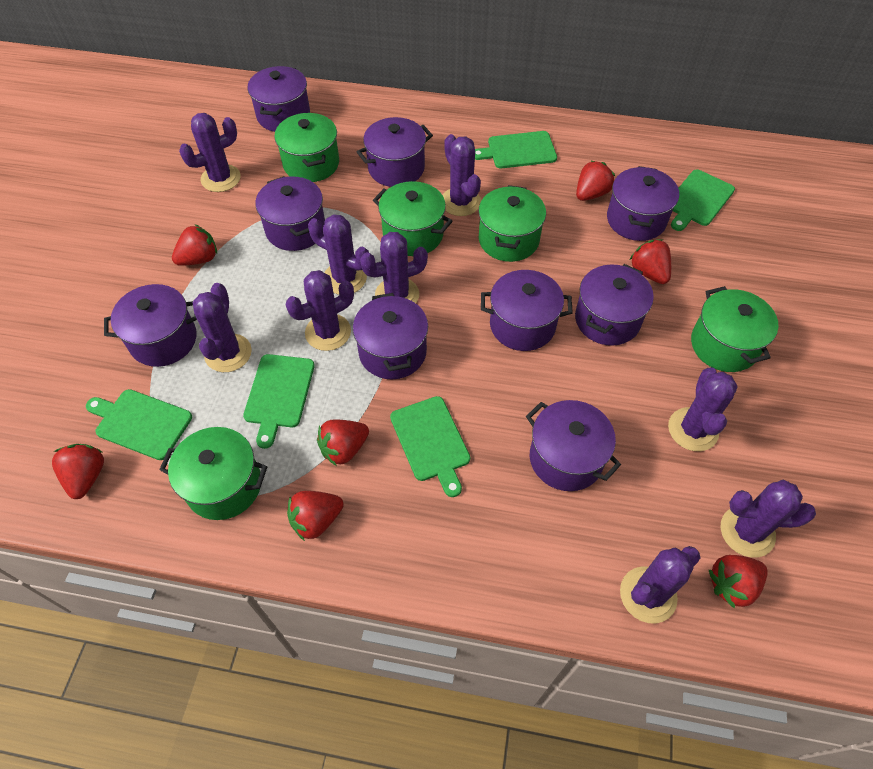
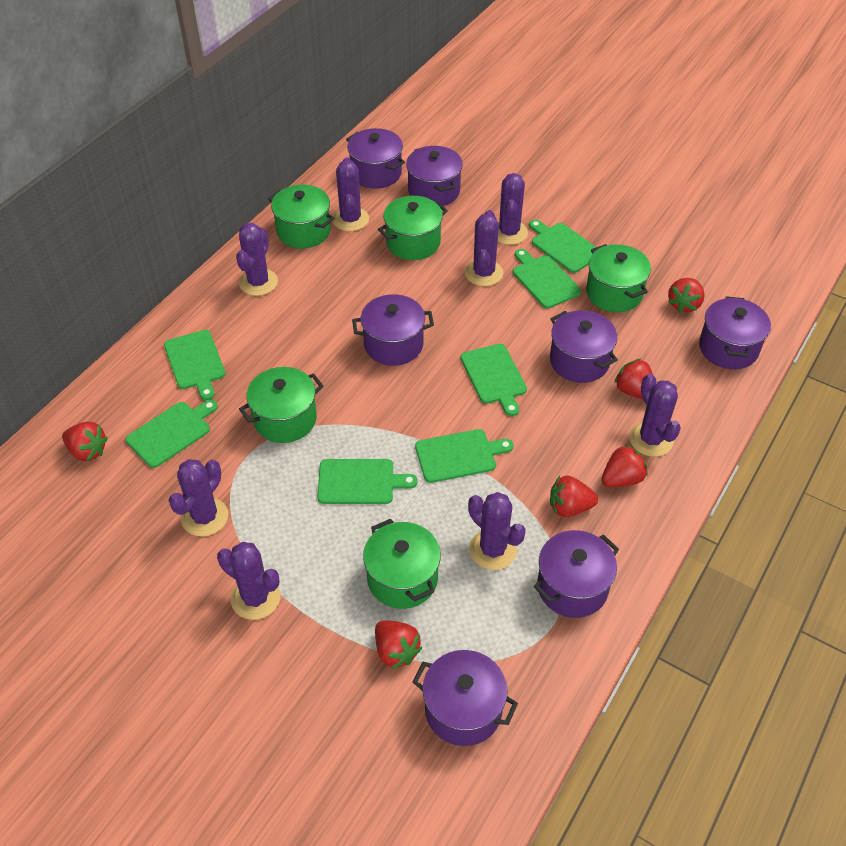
green cutting board: [86,389,192,460] [243,354,315,449] [390,396,470,497] [475,131,557,169] [671,169,735,231] = 5 -> [126,400,218,468] [164,330,225,400] [317,459,417,504] [415,429,514,483] [461,344,527,416] [513,249,581,309] [529,220,596,273] = 7
purple cactus: [179,113,241,192] [193,283,252,372] [286,270,354,351] [308,214,369,295] [360,232,428,303] [443,134,481,216] [620,546,700,624] [668,368,738,451] [721,480,816,558] = 9 -> [168,459,228,537] [217,542,280,620] [236,223,278,296] [333,157,369,231] [465,210,503,286] [468,492,526,570] [498,173,528,245] [629,374,681,457] = 8
purple pot: [104,284,197,367] [248,66,310,132] [255,176,325,251] [353,293,428,379] [357,117,433,187] [481,270,573,351] [526,400,621,491] [575,264,654,346] [607,166,679,241] = 9 -> [346,128,405,189] [352,294,434,366] [406,146,463,206] [412,650,518,746] [534,530,619,618] [550,310,618,383] [699,296,771,369] = 7
red strawberry: [52,444,104,499] [172,224,217,266] [287,491,344,541] [317,419,369,466] [576,160,615,201] [630,239,671,284] [709,555,768,608] = 7 -> [62,422,108,461] [375,620,422,669] [550,476,598,517] [601,445,648,487] [614,358,653,399] [668,278,705,313] = 6

